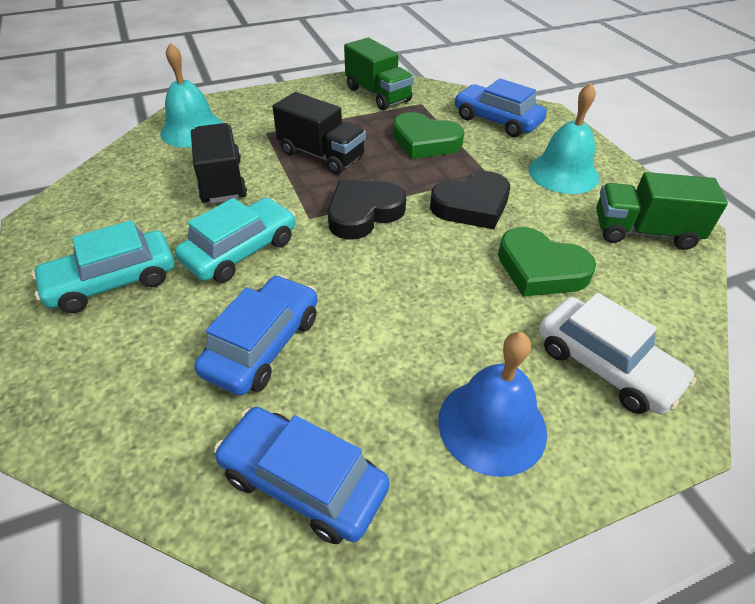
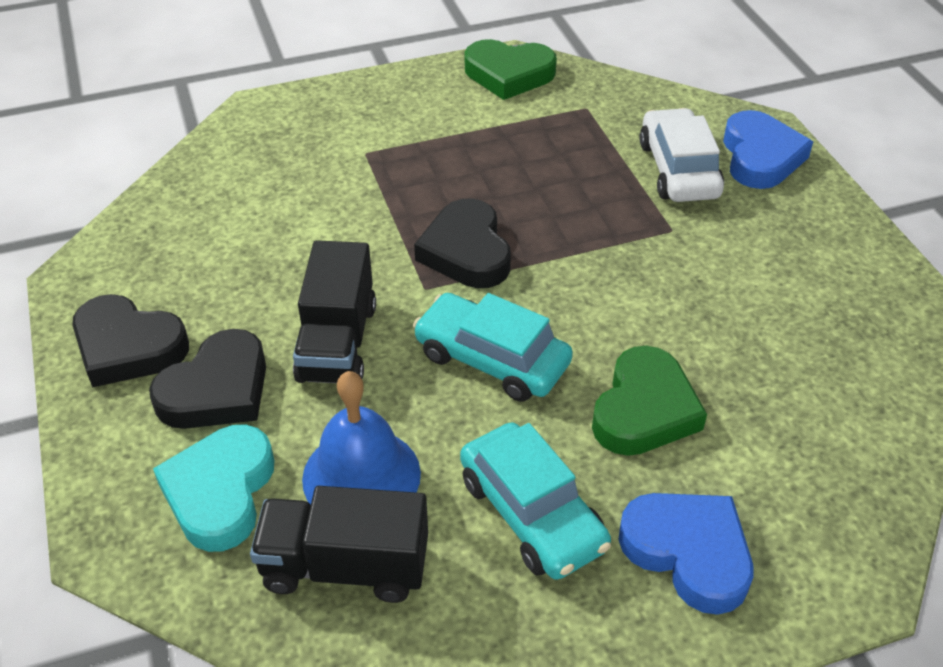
black heart: [328,180,406,240] [430,171,510,229] = 2 -> [72,294,189,387] [149,329,266,429] [414,198,511,288] = 3
blue car: [195,275,318,396] [214,407,390,544] [454,78,547,137] = 3 -> none = 0
blue heart: none = 0 -> [618,493,753,615] [723,110,813,189] = 2
green truck: [344,38,414,110] [596,172,728,250] = 2 -> none = 0
turquoise bell: [160,43,223,148] [529,83,599,194] = 2 -> none = 0
turquoise heart: none = 0 -> [153,424,275,552] = 1

